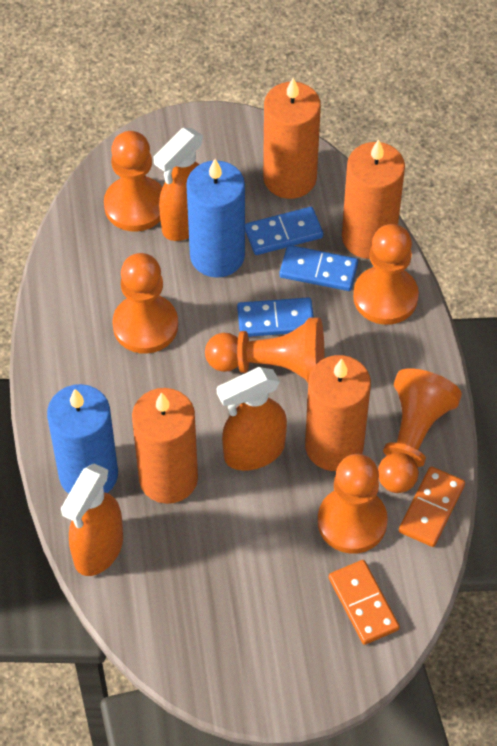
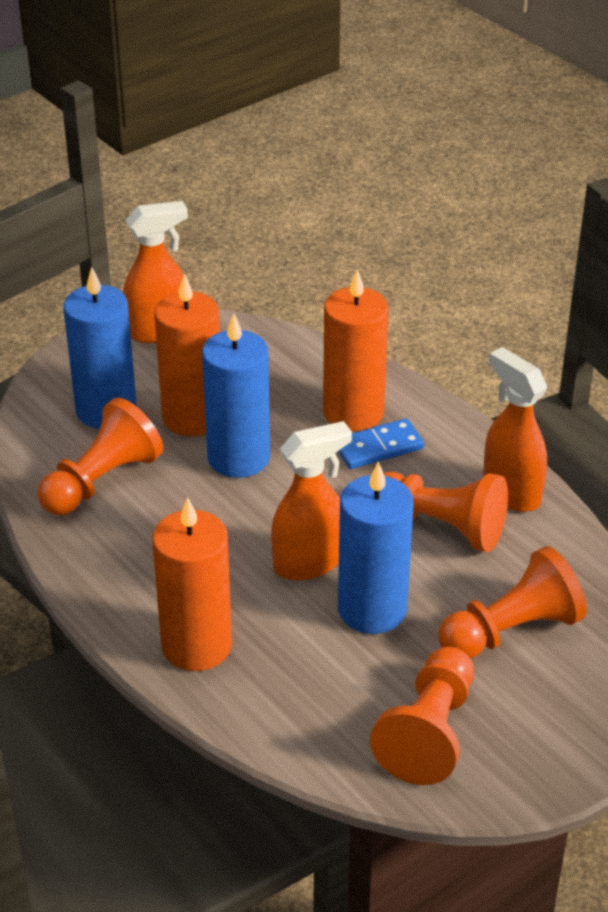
blue candle: [47,384,118,494] [186,159,245,278] = 2 -> [63,267,137,429] [202,313,270,478] [338,461,414,634] = 3
blue domino: [237,297,314,337] [245,207,323,255] [279,245,358,291] = 3 -> [337,418,424,469] = 1
orange candle: [132,388,198,504] [263,78,321,199] [305,355,371,471] [342,139,405,259] = 4 -> [152,497,232,671] [154,273,220,436] [323,269,388,432] = 3
orange domino: [329,560,400,645] [399,467,465,547] = 2 -> none = 0
orange pawn: [104,131,162,232] [112,253,178,354] [205,317,324,382] [318,454,388,554] [353,224,419,325] [378,368,462,493] = 6 -> [37,397,163,515] [370,647,474,785] [383,472,508,552] [439,546,587,659] = 4

